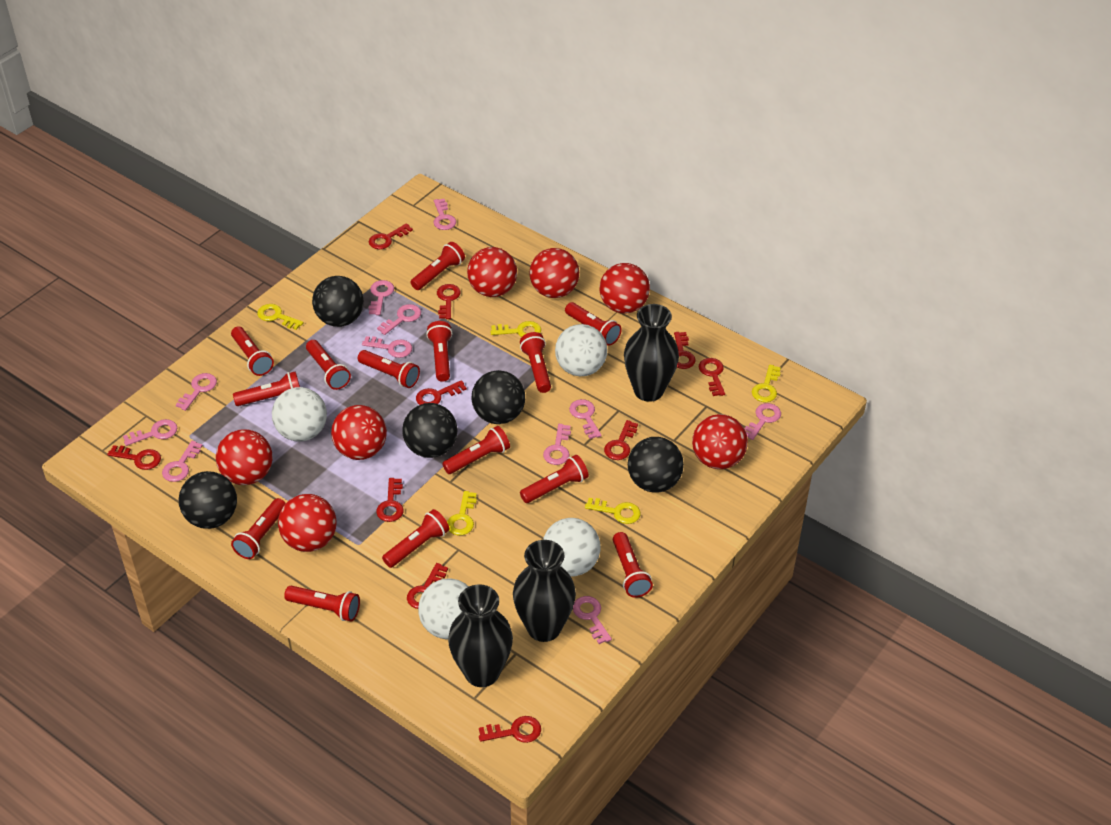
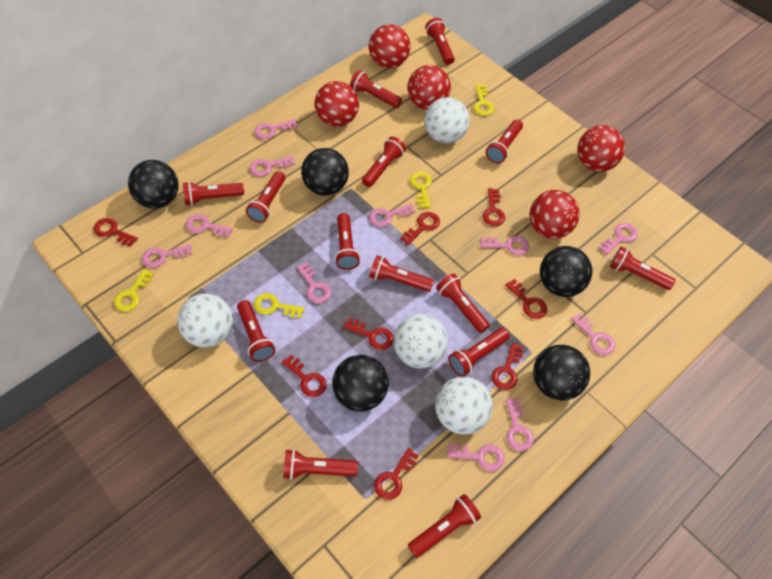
black vase: [448,584,513,687] [513,540,576,642] [624,304,679,402] = 3 -> none = 0
red ball: [216,429,272,485] [278,494,337,552] [331,405,387,460] [467,247,517,297] [529,248,579,298] [600,263,650,314] [692,414,748,469] = 7 -> [315,81,359,127] [369,25,410,68] [407,65,451,110] [530,190,580,239] [577,125,625,172] = 5
red key: [107,445,161,470] [369,223,413,249] [376,478,404,522] [407,563,448,609] [416,380,467,405] [437,284,461,319] [479,716,541,743] [604,420,638,460] [674,332,696,369] [699,358,725,396] = 10 -> [93,218,138,247] [282,355,327,397] [344,318,394,350] [374,448,419,500] [400,212,440,245] [482,188,505,226] [491,343,524,390] [505,279,547,319] = 8
yellow key: [257,304,303,330] [447,491,477,535] [490,321,541,337] [585,498,640,524] [752,364,781,402] = 5 -> [114,269,154,311] [254,293,305,318] [410,172,432,208] [474,85,494,116] = 4

